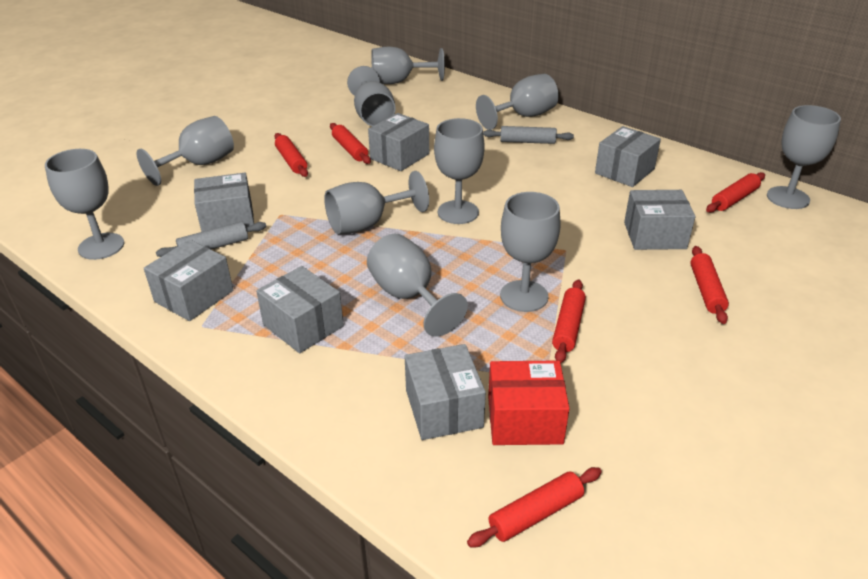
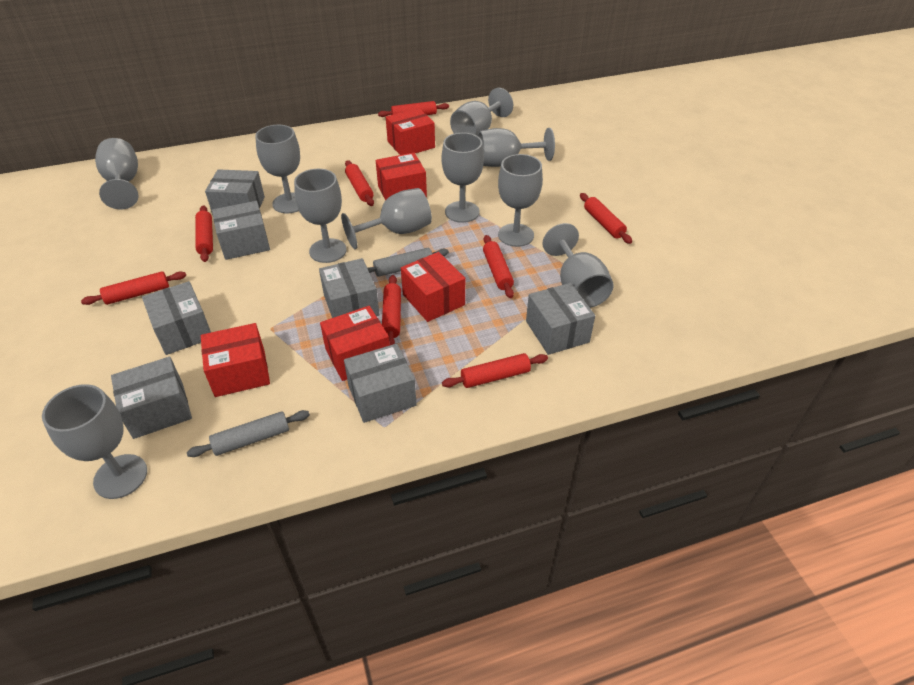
red box: [488,360,570,445] = 1 -> [201,323,270,397] [320,306,390,381] [376,153,427,201] [386,108,435,155] [401,252,465,322] = 5
red rolling pin: [274,133,308,177] [330,123,371,164] [467,467,602,547] [552,279,586,363] [690,246,729,324] [706,172,765,213] = 6 -> [81,271,186,305] [195,205,213,262] [345,160,374,206] [378,101,449,117] [382,275,401,345] [442,353,548,388] [483,235,514,298] [580,193,632,244] = 8

